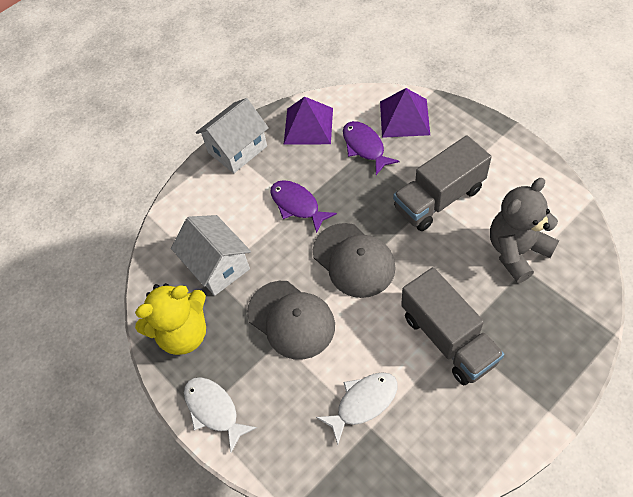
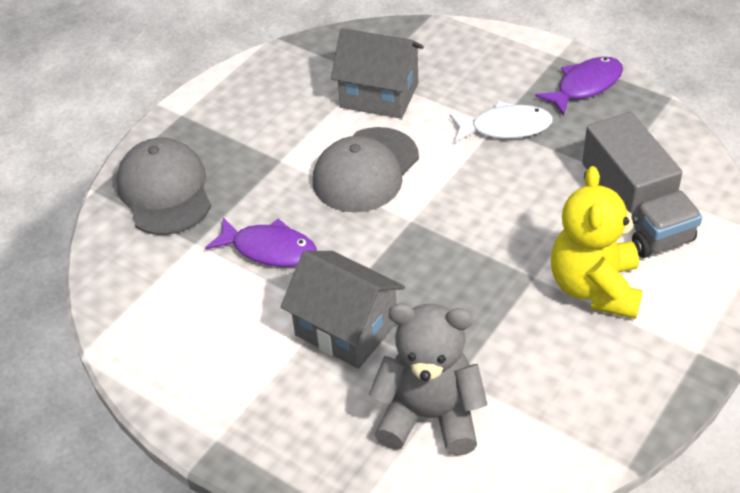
grey house: none = 0 -> [281,251,405,369] [331,28,424,119] = 2
grey truck: [393,135,491,231] [401,267,504,385] = 2 -> [582,112,702,258] = 1
purple pyramid: [284,97,333,145] [380,88,430,138] = 2 -> none = 0
white fish: [184,377,257,453] [316,372,398,445] = 2 -> [449,101,553,143] = 1
white house: [171,215,251,296] [196,98,269,173] = 2 -> none = 0

